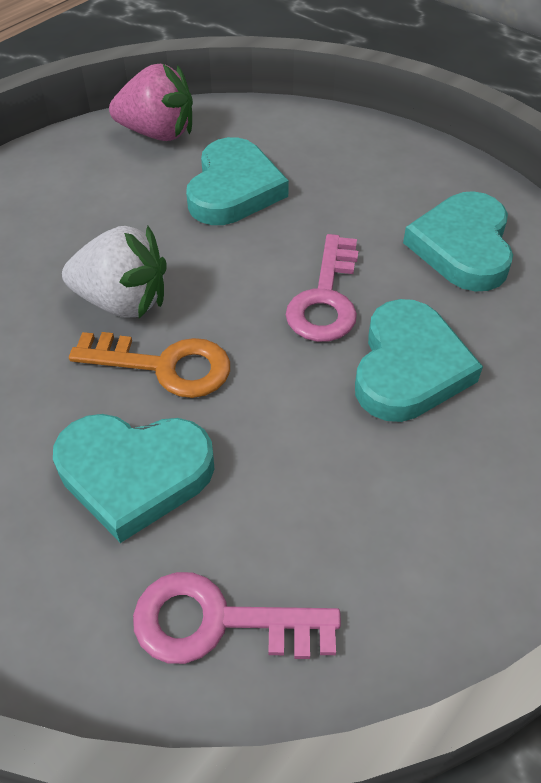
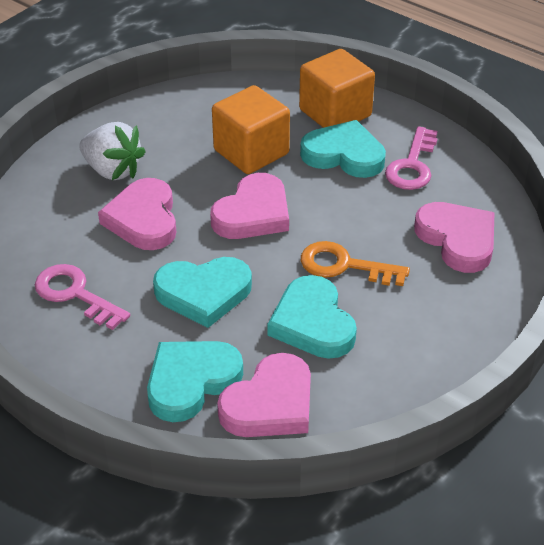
orange cube: none = 0 -> [212,85,290,174] [299,49,375,128] = 2
pink heart: none = 0 -> [98,178,176,250] [210,173,289,239] [217,353,311,437] [414,202,494,273] = 4
pink strawberry: [109,64,193,141] = 1 -> none = 0

